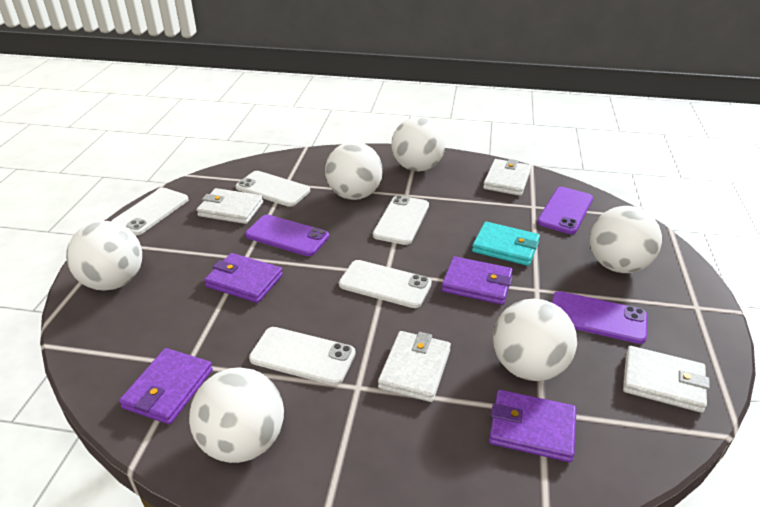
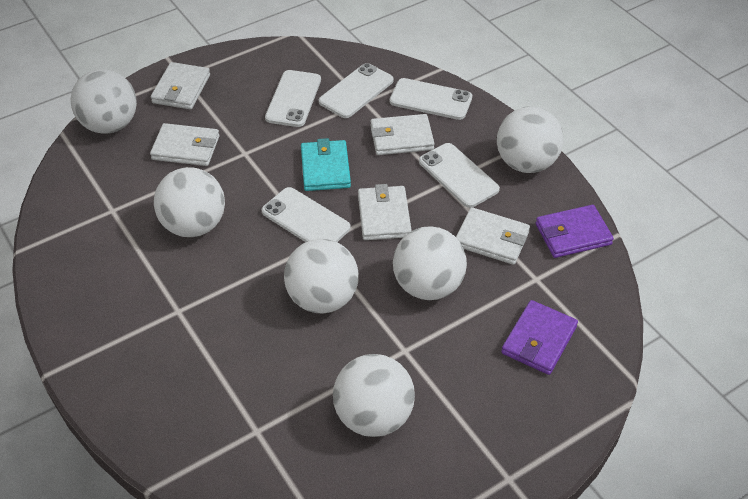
purple phone: [245,215,329,256] [537,187,593,234] [552,291,647,344] = 3 -> none = 0
purple wallet: [119,348,213,424] [204,253,283,303] [441,256,513,305] [489,390,576,462] = 4 -> [501,300,578,375] [536,205,614,258] = 2
white wallet: [197,188,263,224] [378,331,451,402] [483,159,531,196] [623,346,710,413] = 4 -> [150,123,219,166] [151,62,210,109] [358,184,412,240] [370,114,435,155] [456,207,530,265] = 5

